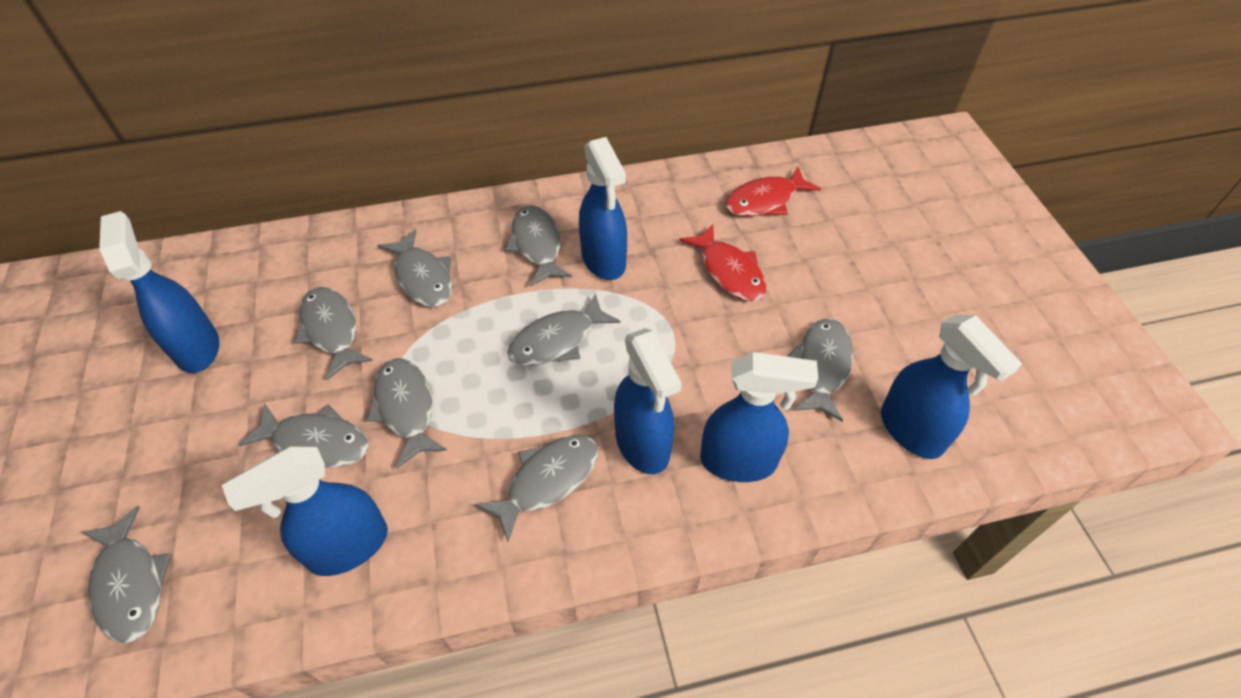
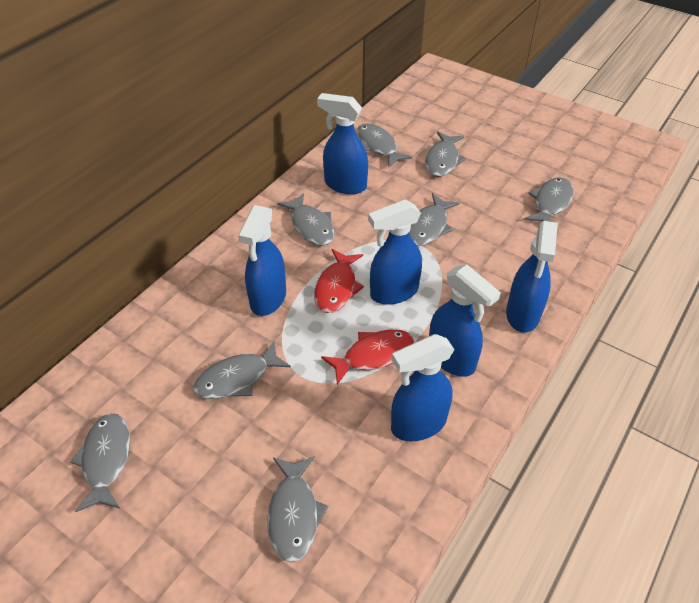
grey fish: [81,506,172,644] [238,403,369,468] [295,287,373,380] [366,358,447,468] [377,229,452,307] [475,435,598,542] [505,205,572,287] [507,293,620,366] [787,319,853,422] = 9 -> [70,413,130,512] [193,341,291,399] [267,456,328,563] [277,193,335,246] [357,123,412,167] [409,193,460,246] [425,131,466,177] [524,177,574,222] = 8

